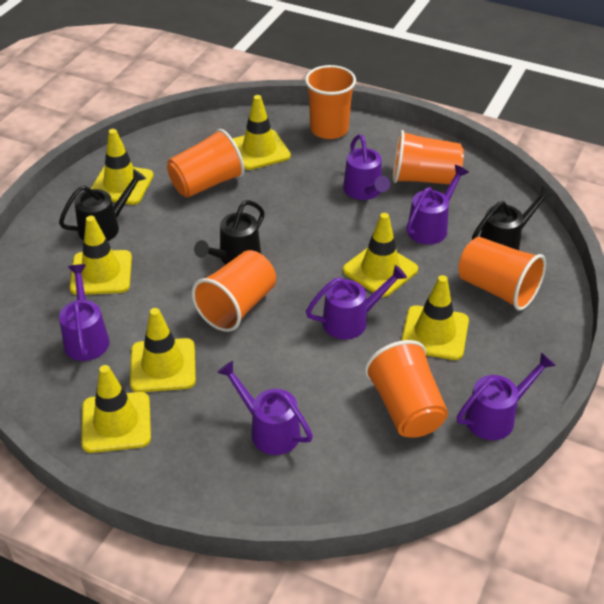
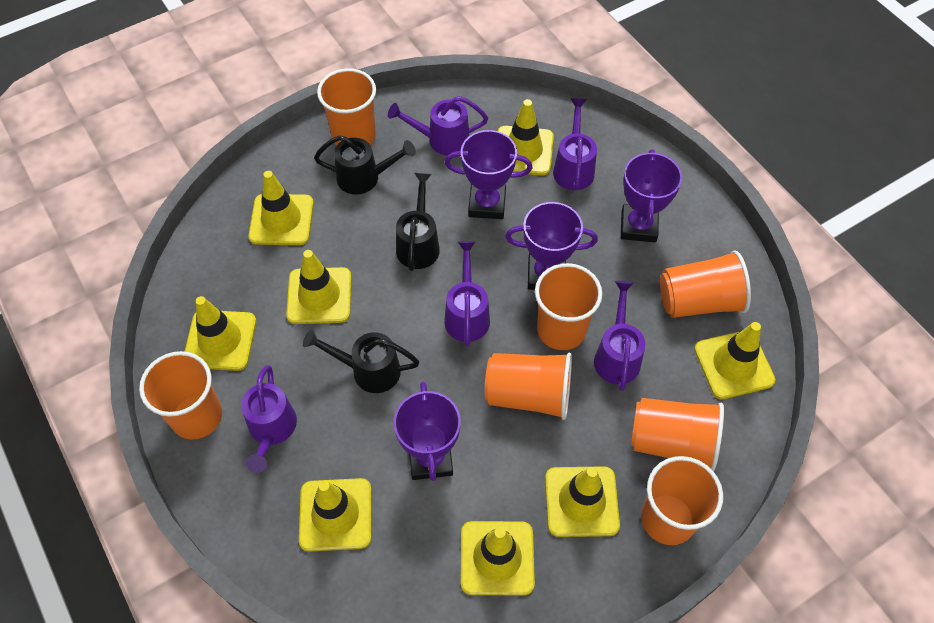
orange cup: [167,129,245,198] [192,250,276,332] [305,65,356,139] [364,340,448,438] [393,130,464,185] [458,237,546,311] = 6 -> [139,351,222,440] [317,68,376,146] [485,353,572,420] [535,263,602,350] [631,398,724,471] [641,456,723,545] [660,250,751,318] = 7
purple trophy: none = 0 -> [394,382,461,481] [445,130,533,219] [505,202,598,290] [621,149,682,242] = 4
purple watering can: [59,264,109,361] [217,361,313,455] [306,265,407,339] [343,134,390,200] [406,165,469,245] [457,352,556,440] = 6 -> [241,365,297,473] [388,96,488,156] [444,241,490,347] [553,99,597,190] [594,281,646,391] = 5
yellow traffic cone: [70,216,132,295] [81,365,151,453] [91,129,154,205] [130,308,196,392] [233,95,291,170] [343,213,418,297] [401,275,469,360] = 7 -> [184,296,256,371] [248,171,314,245] [286,250,351,324] [299,478,371,552] [461,521,535,595] [498,99,554,176] [545,466,620,537] [694,322,776,399] = 8

